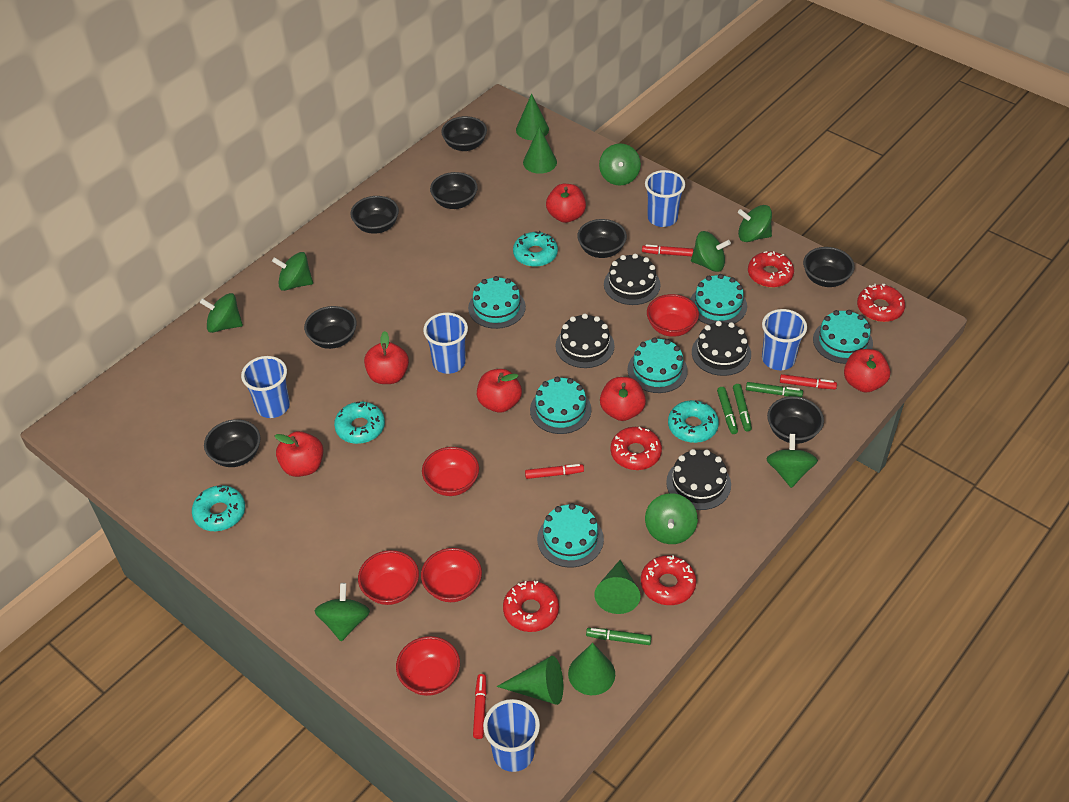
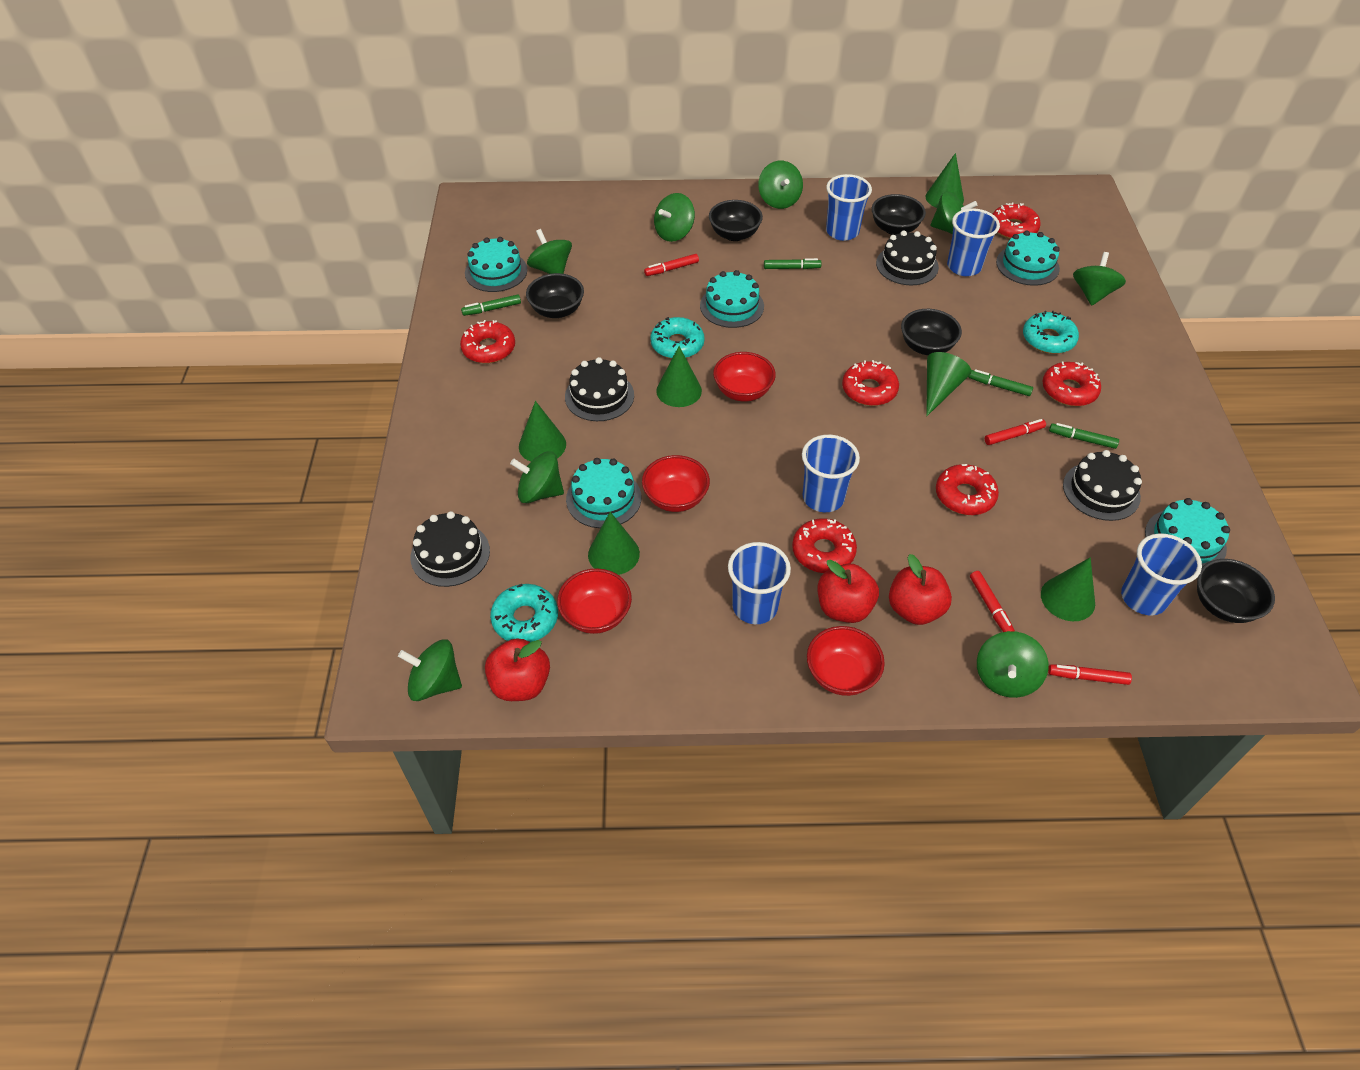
black bowl: [204,419,261,467] [304,306,357,349] [350,196,399,234] [430,172,478,209] [441,116,487,151] [577,219,627,258] [767,396,824,444] [803,247,855,287] = 8 -> [526,273,584,318] [709,200,763,241] [872,194,926,235] [901,309,962,355] [1197,559,1275,623] = 5
green cone: [497,656,563,705] [516,94,549,140] [523,127,557,174] [568,643,615,695] [594,560,641,614] = 5 -> [519,401,566,462] [588,512,640,575] [656,346,702,407] [925,153,964,208] [926,352,971,416] [1041,557,1095,621] = 6
red apple: [275,431,323,477] [364,331,409,384] [477,369,522,413] [546,184,586,223] [600,377,646,421] [844,349,890,392] = 6 -> [485,638,550,701] [818,560,879,623] [889,554,952,625] = 3
red bowl: [358,550,419,605] [396,636,460,696] [421,548,482,602] [422,447,479,496] [647,294,699,337] = 5 -> [557,568,632,634] [642,455,710,512] [713,352,776,402] [807,626,885,696] = 4
red donut: [503,581,559,632] [610,427,662,470] [641,555,696,605] [748,251,794,288] [857,284,905,322] = 5 -> [460,320,515,363] [792,519,857,573] [842,360,899,406] [936,464,999,515] [993,202,1041,239] [1042,361,1101,406] = 6
turquoise cake: [468,276,526,329] [530,377,591,434] [537,503,604,568] [628,337,688,393] [690,274,747,325] [813,310,873,364] = 6 -> [465,237,527,292] [566,458,641,528] [700,270,764,328] [996,230,1060,286] [1145,498,1230,567] = 5
turquoise donut: [192,485,245,531] [334,402,385,444] [513,231,558,267] [668,400,719,443] = 4 -> [490,584,558,642] [650,317,705,359] [1023,311,1079,354] = 3

